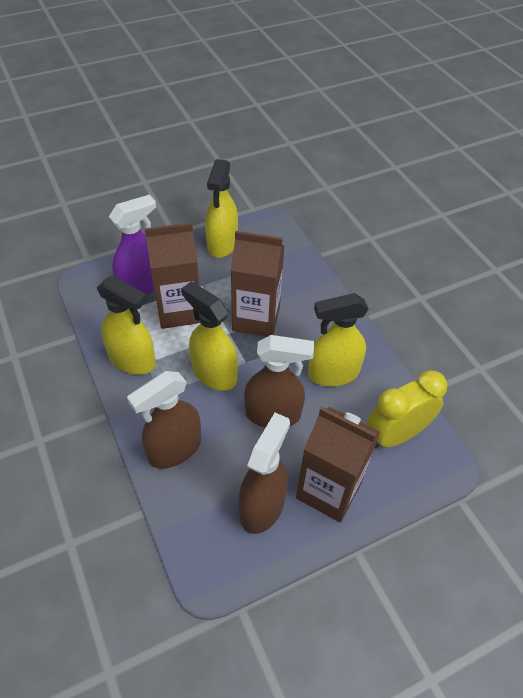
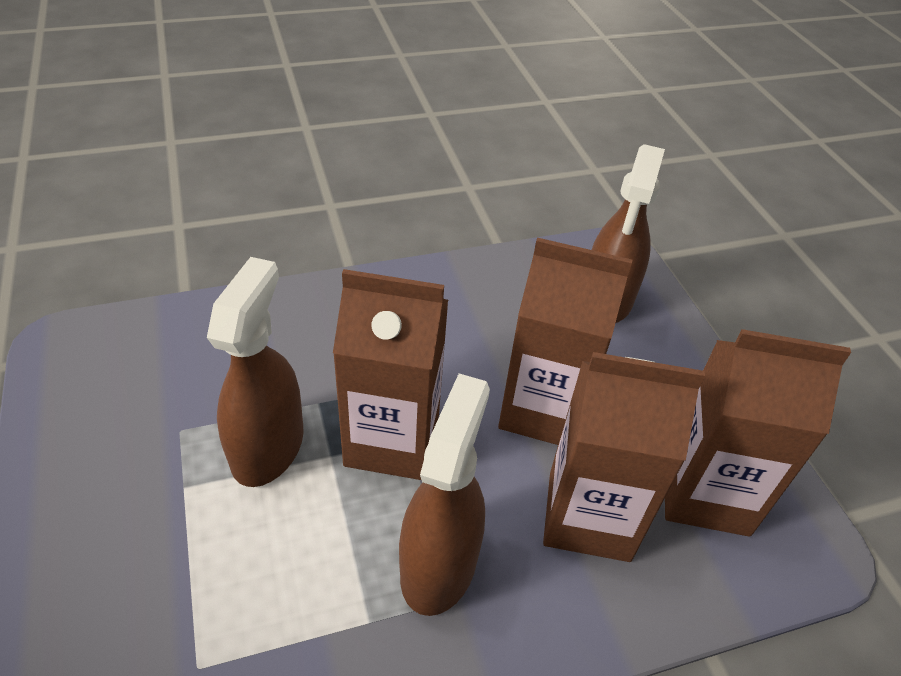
brown carton: [145,222,200,329] [231,231,284,337] [296,407,380,523] = 3 -> [333,269,448,480] [498,237,632,445] [543,352,705,562] [665,329,851,537] = 4
purple spray bottle: [109,194,156,295] = 1 -> none = 0
yellow clock: [367,370,447,448] = 1 -> none = 0
yellow spray bottle: [97,275,156,375] [181,282,238,391] [205,159,238,258] [308,293,369,386] = 4 -> none = 0

